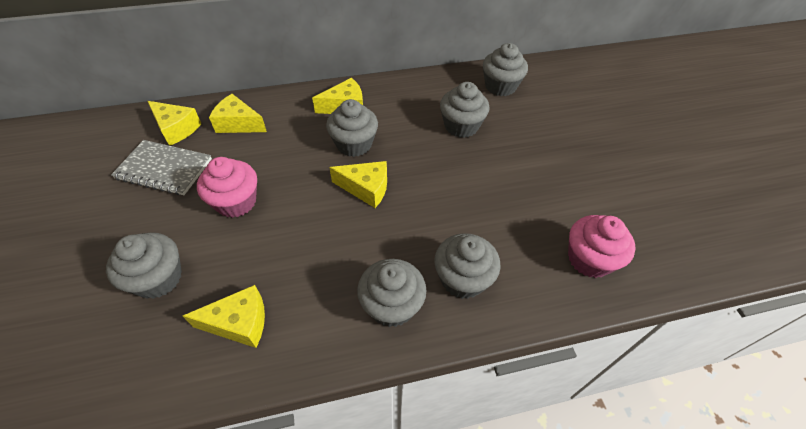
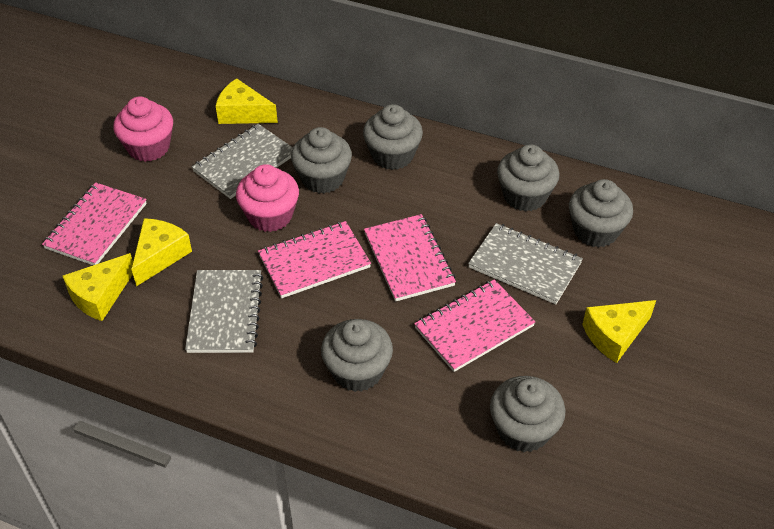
grey notebook: [111,140,212,195] = 1 -> [185,270,263,353] [192,124,293,199] [468,223,583,304] = 3
pink notebook: none = 0 -> [42,182,147,265] [258,221,371,298] [364,214,456,302] [414,280,536,372] = 4
yellow cheese: [148,101,202,146] [183,285,265,348] [209,94,267,133] [312,78,363,114] [329,161,387,208] = 5 -> [62,253,133,321] [132,218,192,286] [216,78,278,124] [582,300,656,363] = 4

